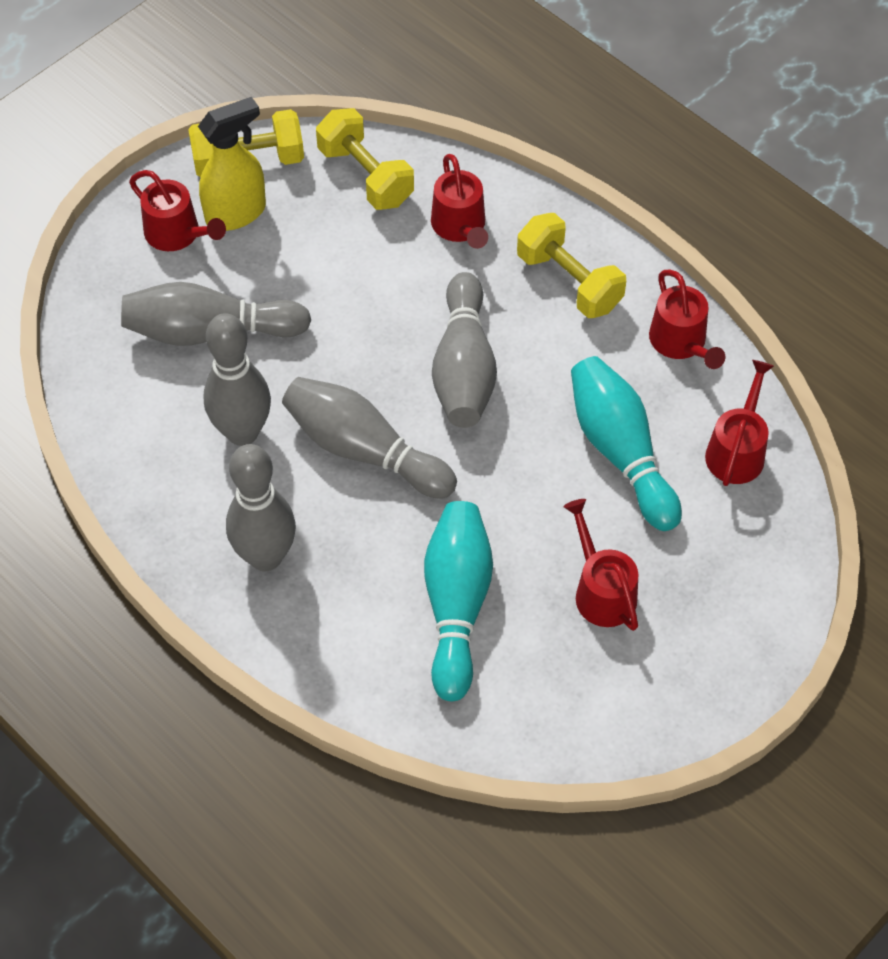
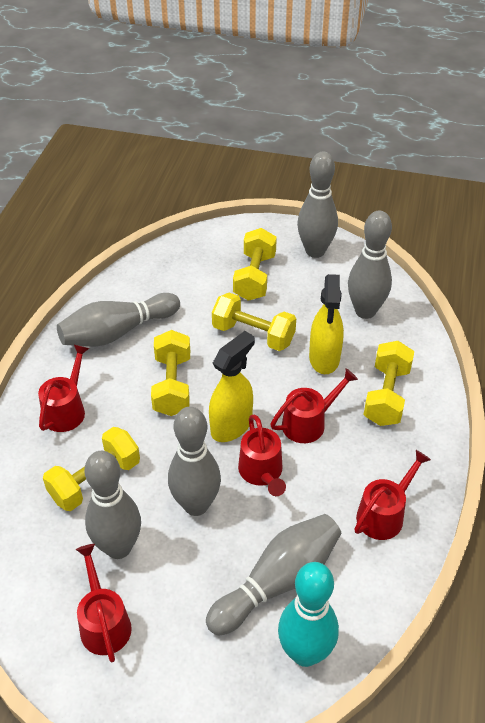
grey bowling pin: [121,282,311,346] [203,313,271,446] [226,444,296,571] [282,377,457,499] [432,272,497,428] = 5 -> [57,293,180,346] [85,451,141,559] [168,407,221,516] [206,514,341,635] [297,152,338,258] [348,210,392,319] = 6
turquoise bowling pin: [424,501,493,701] [571,356,682,531] = 2 -> [278,562,339,667] = 1
yellow dumbbell: [188,109,304,177] [316,108,414,210] [517,213,626,318] = 3 -> [43,427,140,511] [151,330,190,416] [212,293,296,351] [233,228,277,301] [364,341,414,426] = 5
yellow spray bottle: [198,97,266,231] = 1 -> [209,331,255,442] [309,274,344,374] = 2

